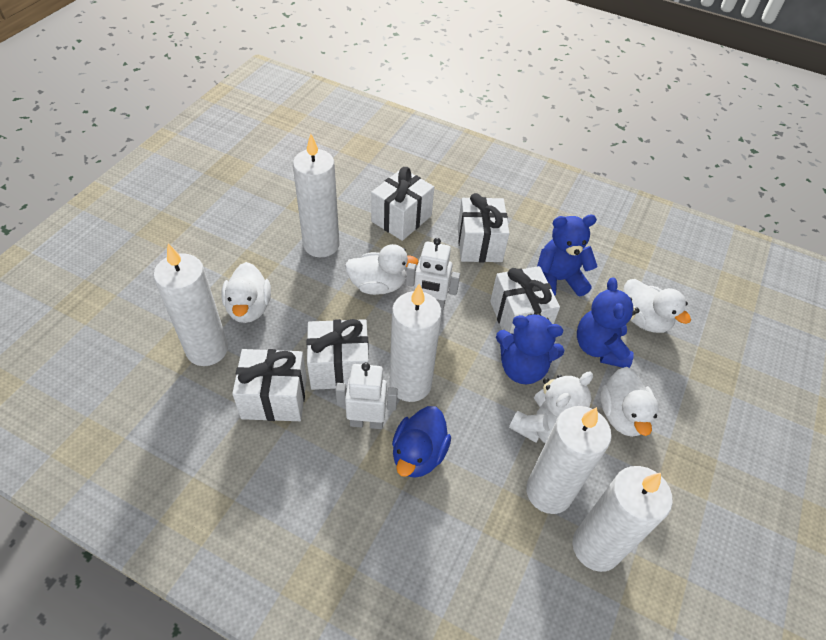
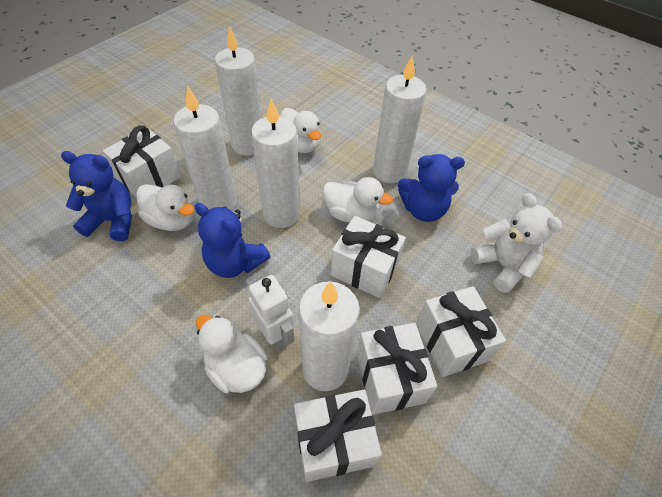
blue duck: [392,406,451,478] = 1 -> none = 0
white robot: [336,362,398,429] [406,238,460,311] = 2 -> [249,275,295,351] = 1

